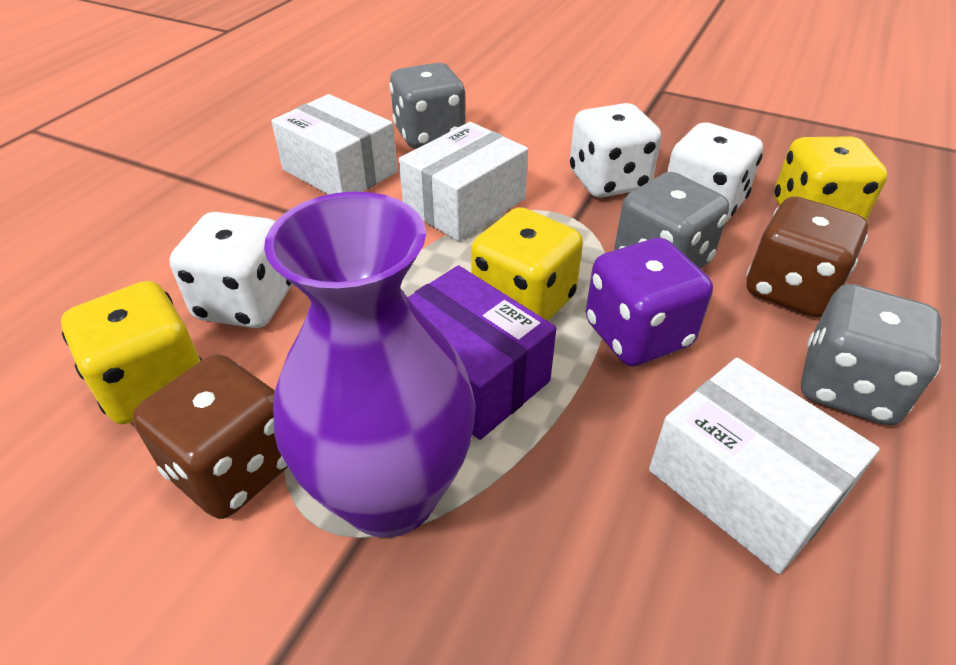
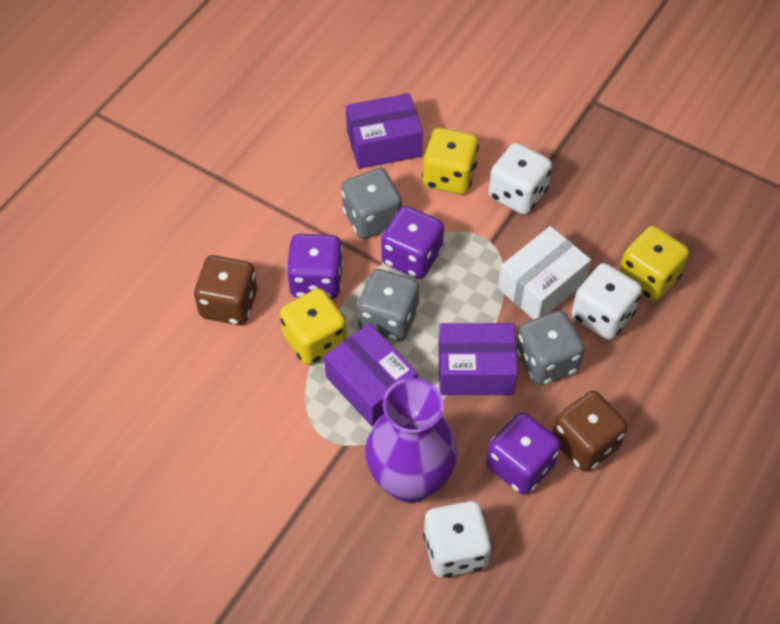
purple box: [408,265,556,440] = 1 -> [324,323,418,427] [346,93,423,169] [438,323,518,395] = 3
purple dice: [586,238,713,366] = 1 -> [286,234,343,299] [381,206,444,279] [486,412,561,495] = 3
white box: [271,94,397,195] [399,122,528,241] [649,358,880,574] = 3 -> [498,226,591,319] = 1

